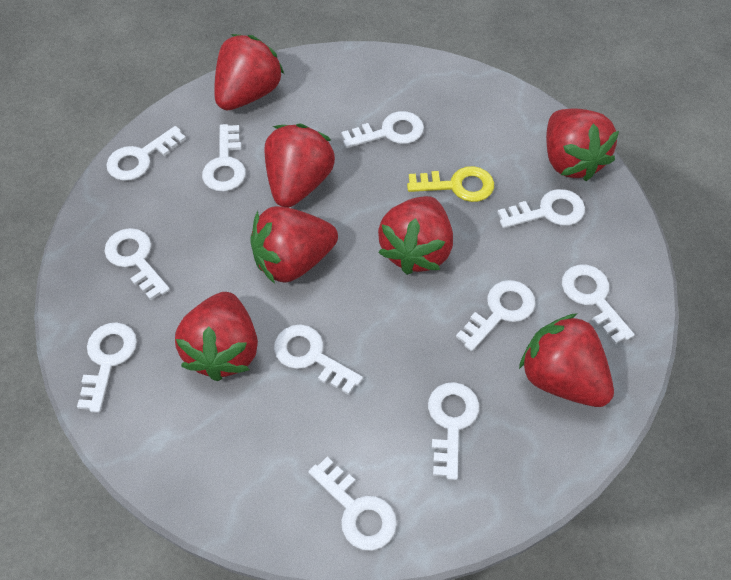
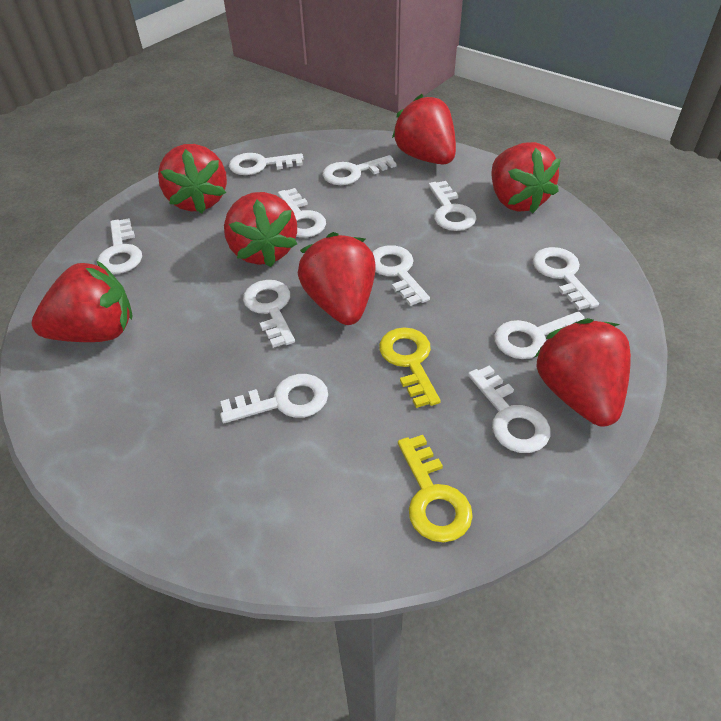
yellow key: [407,166,494,202] = 1 -> [379,327,440,408] [398,435,473,542] = 2

